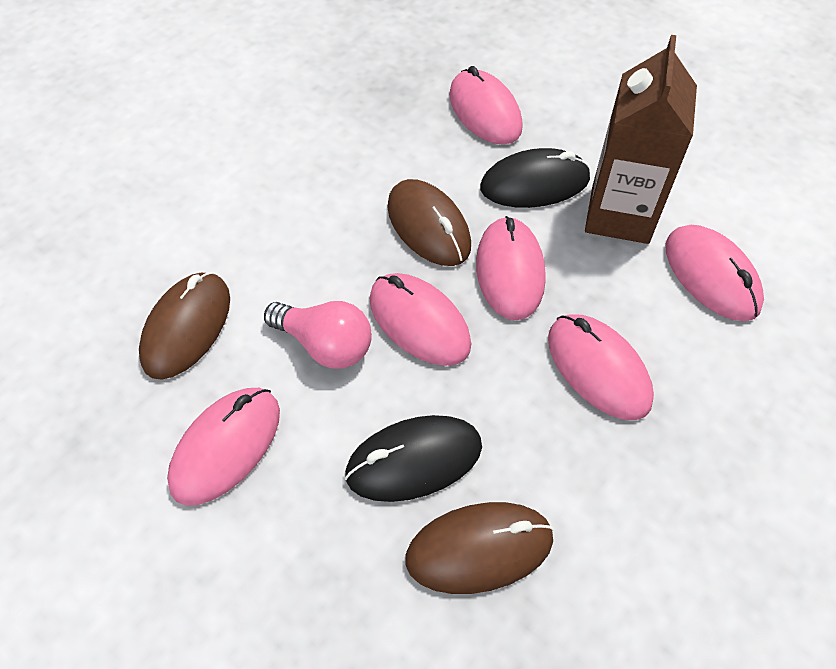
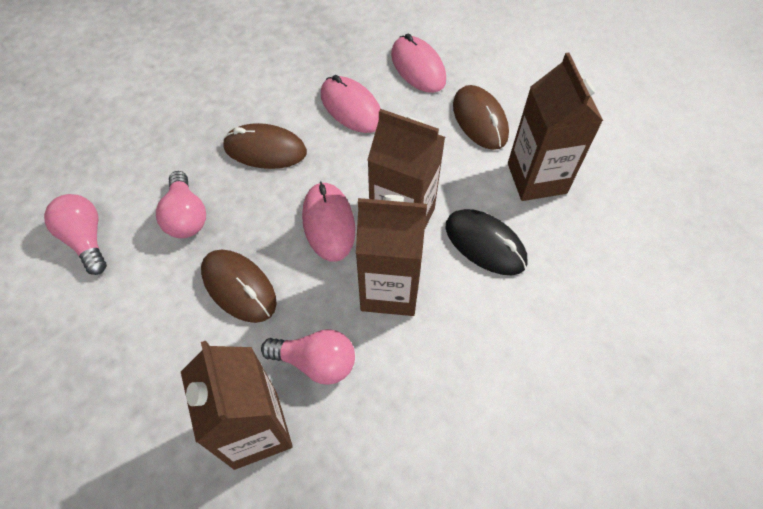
black mouse: [345,415,482,502] [480,148,591,208] = 2 -> [446,209,527,275] = 1
brown carton: [585,35,697,244] = 1 -> [181,341,293,470] [356,195,427,316] [367,109,445,228] [508,52,603,201] = 4
pink light bulb: [264,301,372,369] = 1 -> [44,194,107,275] [156,171,206,238] [261,329,355,385] = 3
pink mouse: [167,388,280,506] [370,273,471,366] [449,66,523,145] [476,216,546,320] [548,314,654,420] [665,225,764,321] = 6 -> [302,182,355,262] [321,75,381,133] [391,34,446,93] = 3

